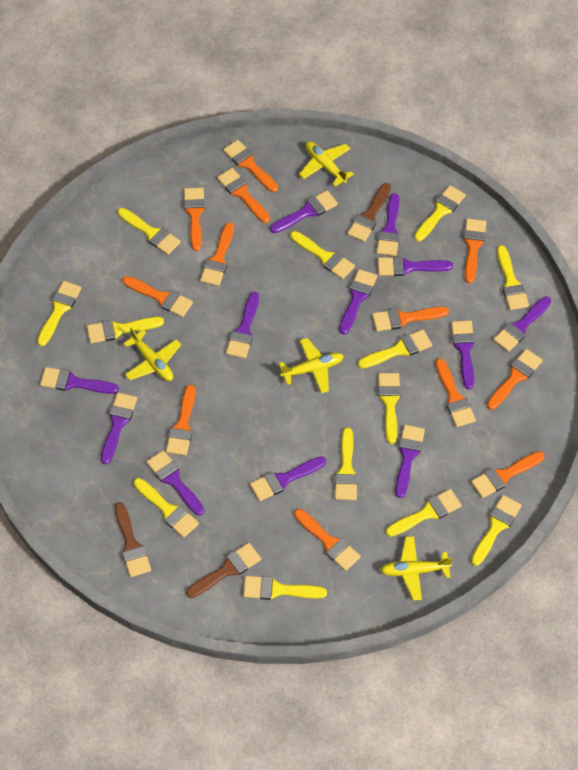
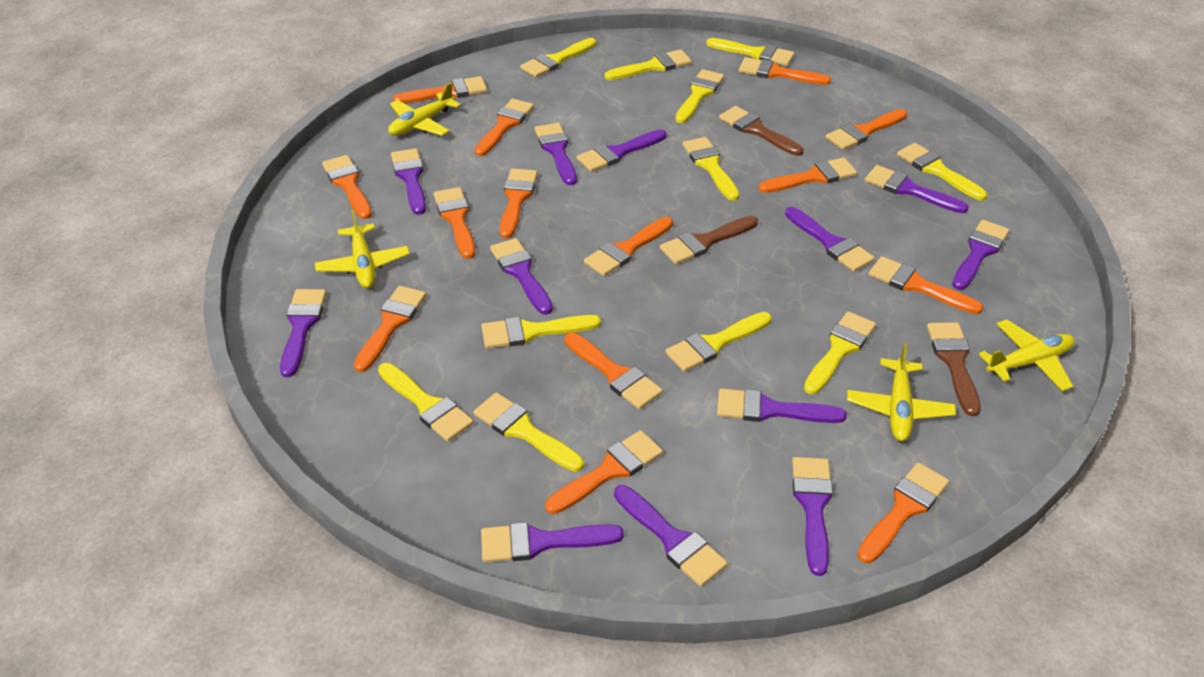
orange brush: [122,276,193,317] [166,385,196,456] [184,187,205,251] [200,222,234,286] [217,168,270,223] [223,140,278,192] [294,509,361,571] [372,307,449,332] [435,358,476,427] [464,219,486,283] [471,451,545,498] [487,349,543,410] = 12 -> [322,155,372,219] [354,286,426,372] [393,76,487,104] [434,187,475,259] [474,99,534,156] [500,168,538,238] [545,430,663,514] [564,332,663,409] [584,217,673,276] [739,57,831,85] [758,157,857,193] [826,109,907,150] [857,462,949,563] [868,256,983,314] = 14
yellow brush: [37,281,82,346] [87,317,164,344] [118,208,181,255] [133,478,199,538] [243,576,327,600] [290,231,355,279] [335,428,358,500] [358,329,432,369] [378,373,401,444] [386,489,462,537] [414,185,466,241] [471,495,522,566] [497,245,529,310] = 13 -> [378,363,474,442] [473,392,584,472] [481,315,601,348] [520,38,596,78] [605,49,692,80] [665,312,772,372] [676,69,724,123] [682,137,740,201] [706,38,795,66] [804,311,876,394] [897,143,987,200] = 11

